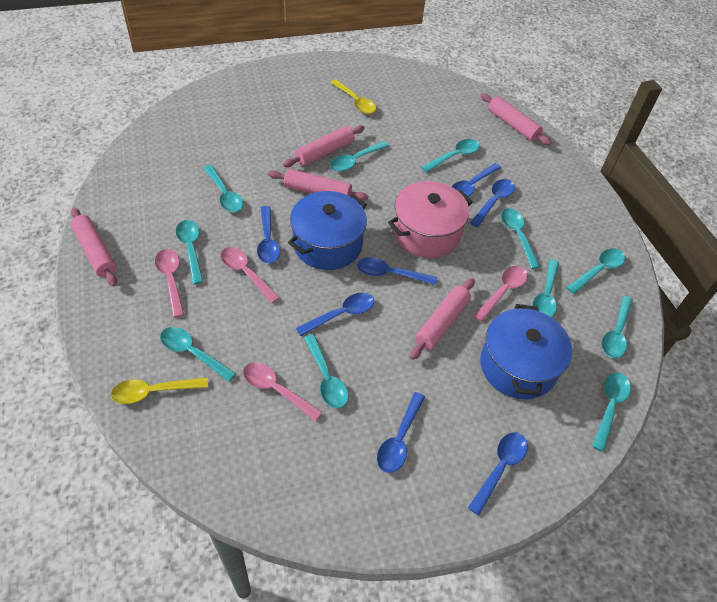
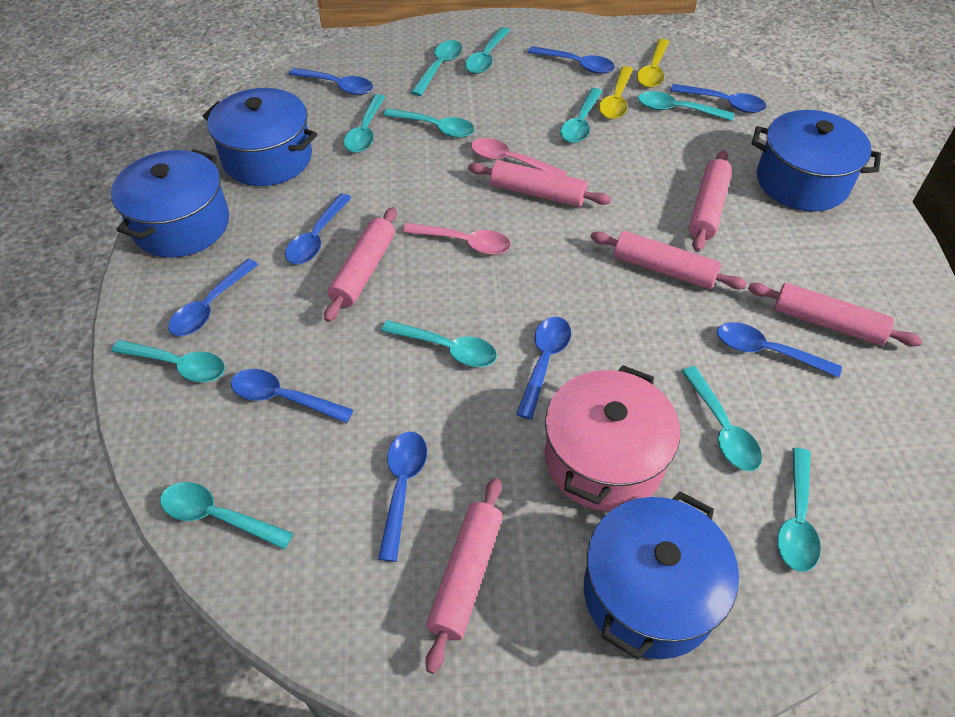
blue pot: [288,191,367,270] [480,304,572,399] = 2 -> [111,149,229,258] [202,88,317,186] [584,491,739,659] [752,110,881,211] = 4
blue spoon: [257,206,280,264] [296,293,374,336] [357,257,437,285] [377,392,425,473] [452,163,501,196] [468,432,528,515] [470,179,515,227] = 7 -> [168,259,259,336] [231,369,353,423] [285,193,352,264] [289,68,373,95] [378,432,427,562] [516,317,571,419] [528,46,615,74] [670,84,766,113] [717,322,842,378] = 9
pink rolling pin: [71,208,117,286] [268,169,368,201] [283,125,364,167] [410,278,475,360] [480,93,552,145] = 5 -> [324,207,397,322] [425,478,503,674] [468,160,611,207] [590,231,747,290] [689,151,732,252] [748,283,922,347] = 6
pink spoon: [155,249,184,318] [221,247,280,303] [243,362,323,421] [473,266,528,322] = 4 -> [403,223,511,255] [471,138,567,176] = 2

